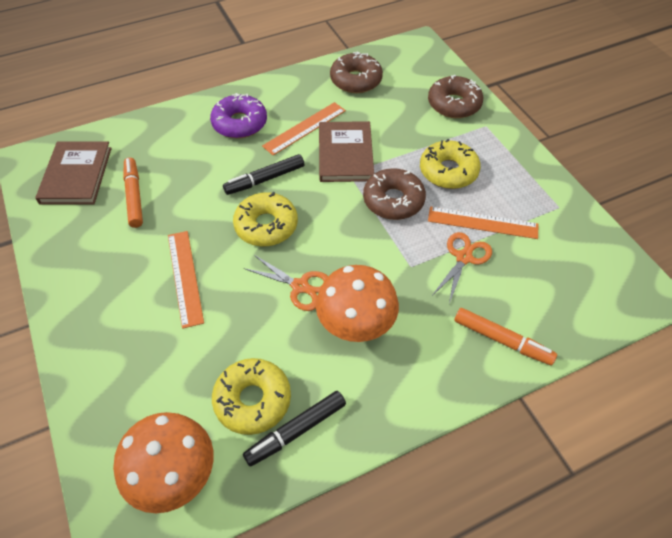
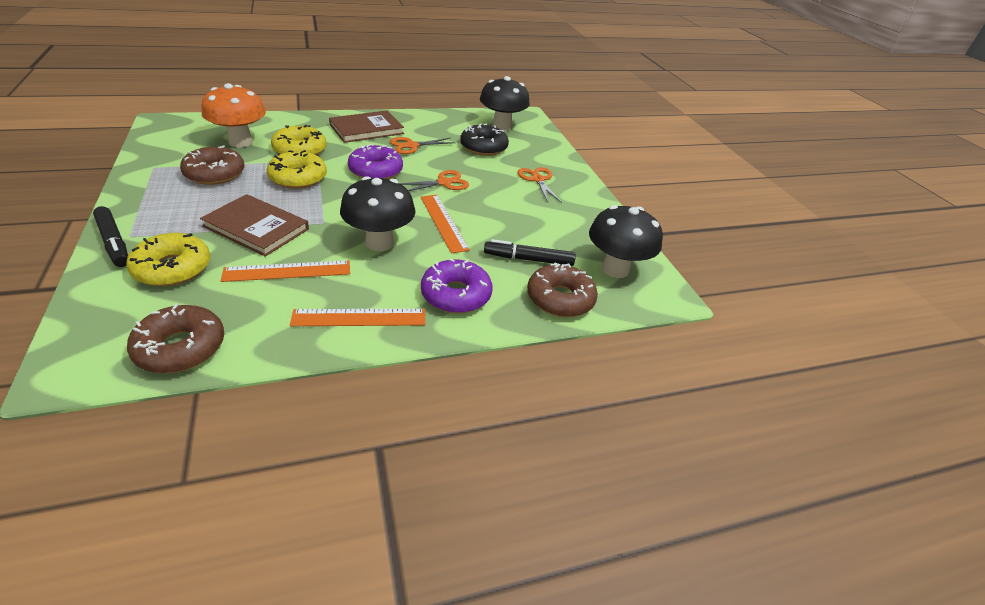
black donut: none = 0 -> [460,123,509,156] = 1
black mushroom: none = 0 -> [340,176,415,251] [480,76,530,131] [589,205,663,278] = 3
orange marker: [123,158,143,228] [454,308,557,365] = 2 -> none = 0
orange mushroom: [113,412,214,513] [316,265,399,342] = 2 -> [202,83,266,147] = 1
orange scissors: [244,255,328,311] [432,232,492,304] = 2 -> [390,137,456,154] [400,170,469,191] [517,167,562,203] = 3
purple donut: [210,93,267,139] = 1 -> [348,144,403,179] [421,259,492,313] = 2

